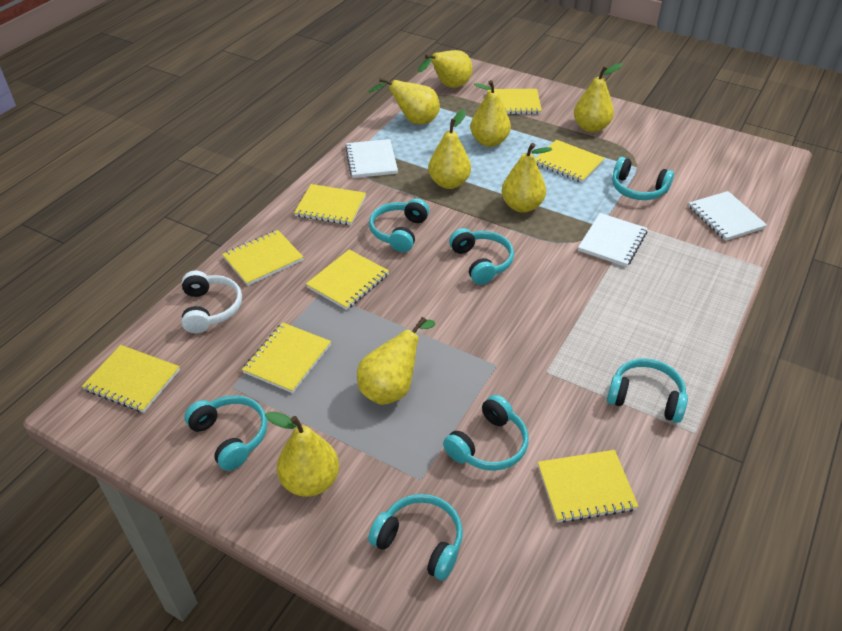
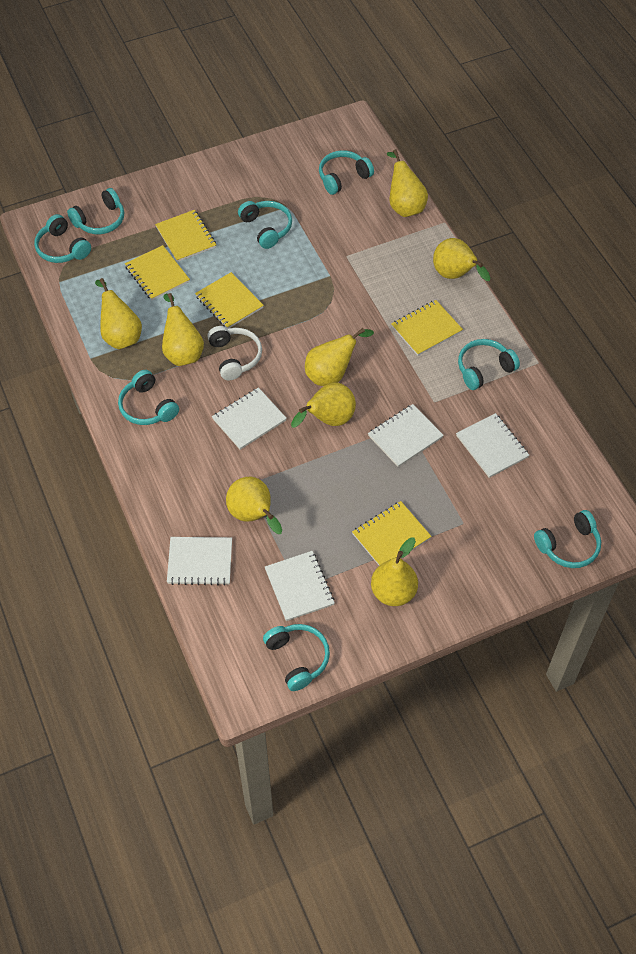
turquoise headphones: [184,395,267,471] [368,494,463,581] [369,198,429,252] [443,395,529,471] [449,228,514,285] [607,358,688,423] [612,157,674,200] = 7 -> [34,214,91,263] [67,188,124,234] [118,370,179,425] [238,201,292,249] [263,624,330,691] [319,150,374,195] [458,339,520,390] [534,510,601,568] = 8
white notebook: [345,139,398,178] [578,213,648,267] [689,191,767,241] = 3 -> [167,537,232,586] [212,387,287,450] [265,551,335,621] [368,404,444,467] [456,413,529,478] = 5
yellow notebook: [82,345,180,413] [222,230,303,286] [242,322,331,393] [294,184,366,225] [306,250,389,310] [488,89,542,114] [535,140,605,183] [538,450,639,523] = 8 -> [125,245,190,300] [155,210,216,262] [195,272,264,329] [352,501,432,566] [391,300,463,356] = 5

